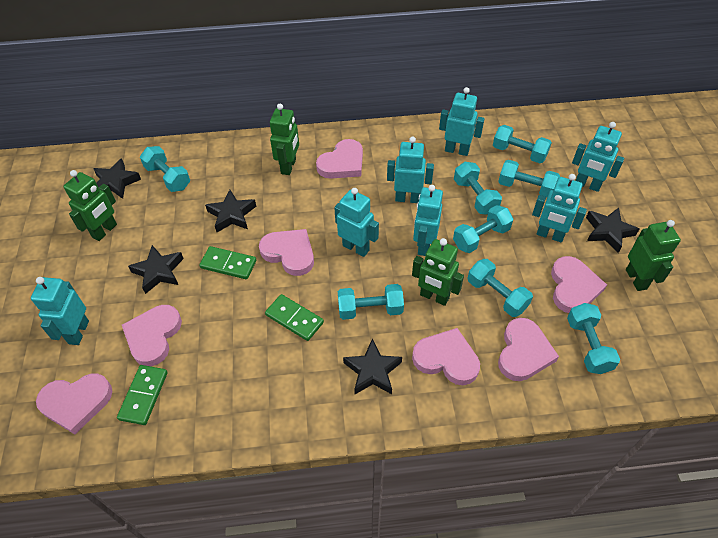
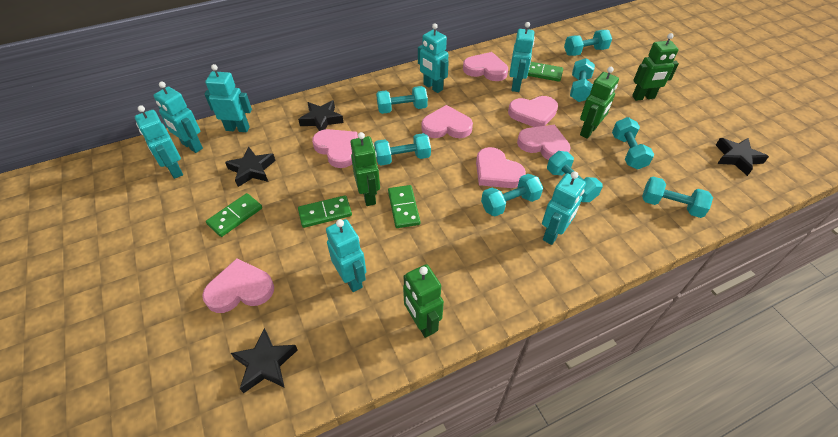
black star: [93,158,141,199] [128,245,184,294] [205,190,256,232] [343,338,402,394] [586,208,639,253] = 5 -> [225,147,276,187] [231,328,298,393] [298,100,344,131] [716,138,769,176] = 4
green domino: [117,365,168,425] [199,246,256,279] [265,294,324,341] = 3 -> [206,193,262,237] [298,195,352,228] [388,185,420,228] [528,62,563,82] = 4

